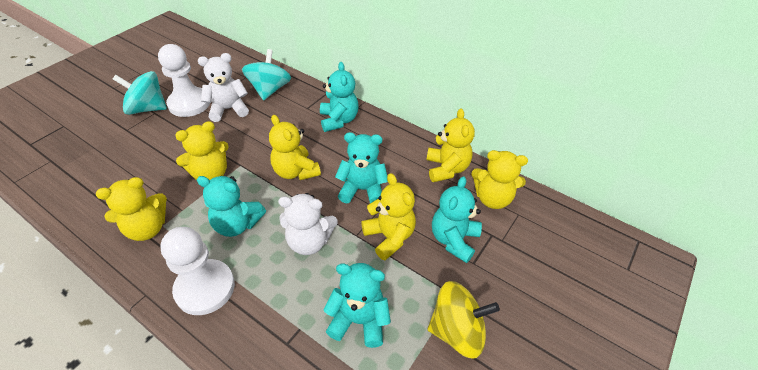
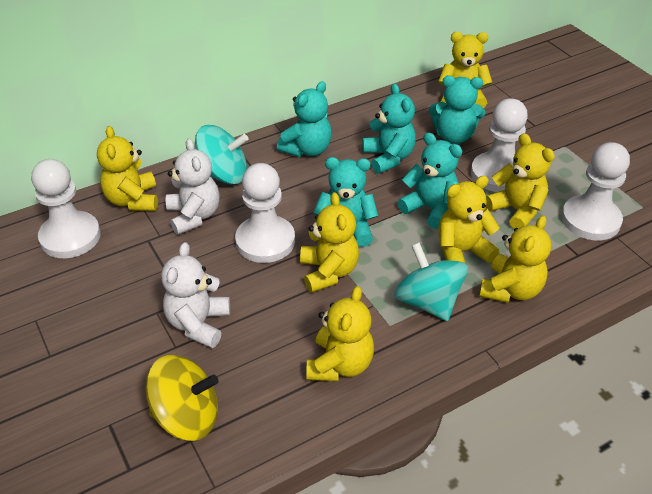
white pawn: [158,44,210,117] [160,227,235,315] = 2 -> [31,159,101,258] [235,163,295,263] [471,98,528,192] [561,142,630,240] = 4
yellow teddy bear: [96,177,167,241] [175,121,229,180] [269,115,321,180] [361,173,416,260] [427,108,475,182] [471,150,528,209] = 6 -> [97,126,158,211] [300,192,359,293] [306,286,374,381] [438,32,492,108] [439,176,500,264] [479,215,551,303] [485,133,555,229] = 7

